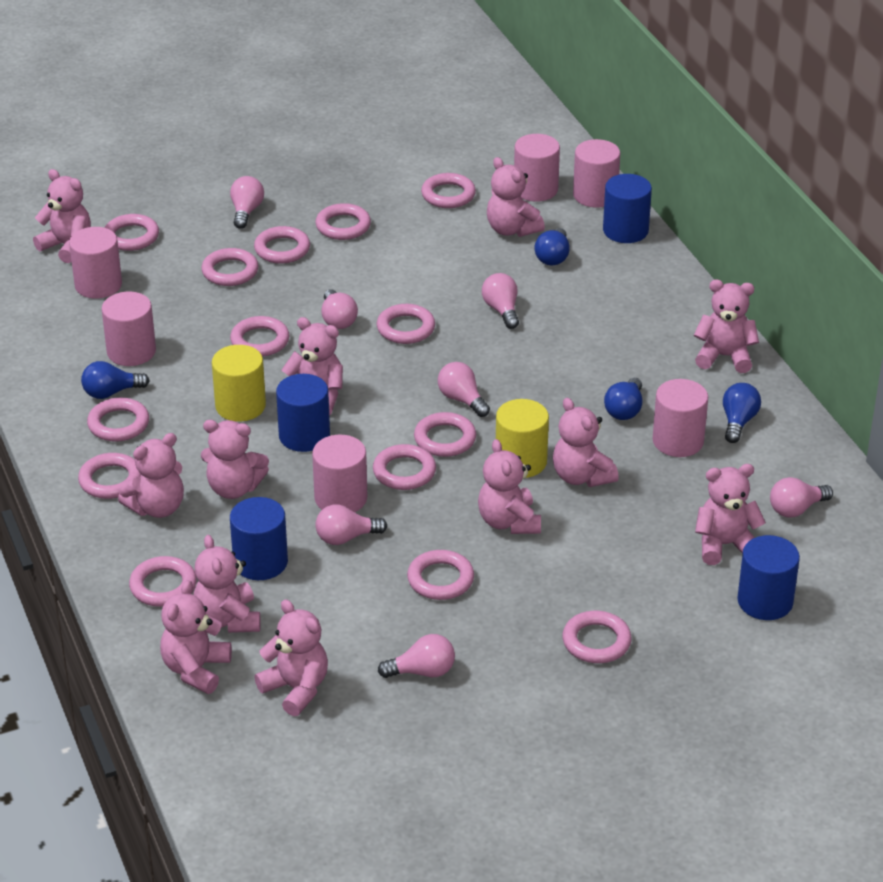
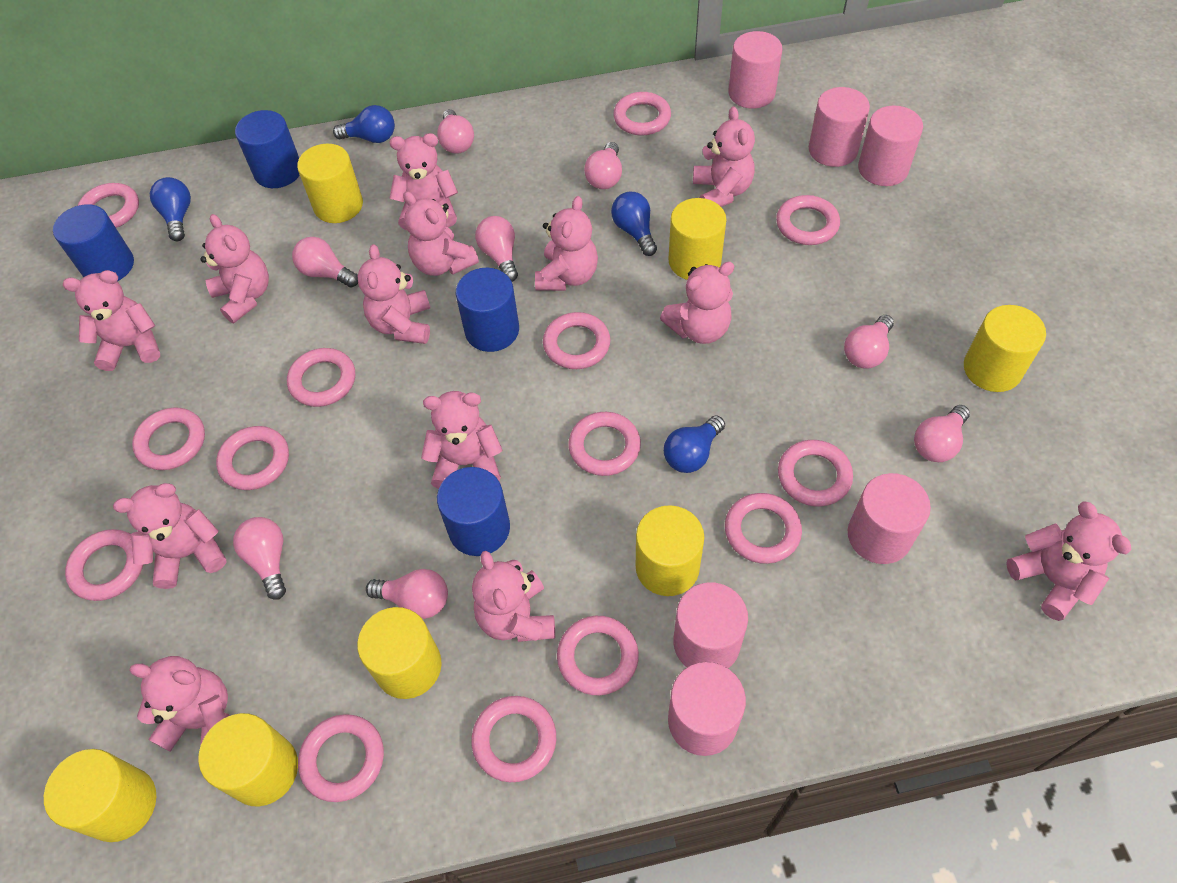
pink light bulb: [230,176,264,229] [315,504,387,545] [322,289,358,329] [378,634,455,678] [438,362,490,417] [482,273,519,329] [770,477,833,518] = 7 -> [233,517,286,600] [292,237,358,288] [366,569,448,619] [437,109,474,154] [475,216,518,282] [584,142,622,189] [844,315,894,369] [914,405,970,462] = 8
pink teddy bear: [33,169,91,263] [118,433,184,518] [160,580,232,694] [193,535,261,633] [201,420,269,499] [254,599,328,716] [282,317,343,415] [478,439,541,534] [487,157,545,237] [553,398,619,487] [694,279,759,373] [695,464,766,565] = 12 -> [63,270,160,371] [113,483,227,589] [129,656,229,752] [200,214,269,323] [357,244,430,344] [389,133,458,230] [403,191,479,276] [421,391,503,489] [472,551,555,642] [535,196,598,291] [660,262,735,344] [693,106,755,207] [1006,501,1132,621] = 13
yellow cylinder: [212,345,266,421] [496,399,549,478] = 2 -> [44,749,156,842] [198,713,298,807] [297,144,363,223] [357,607,442,699] [636,505,704,596] [668,198,727,280] [964,305,1046,392] = 7

